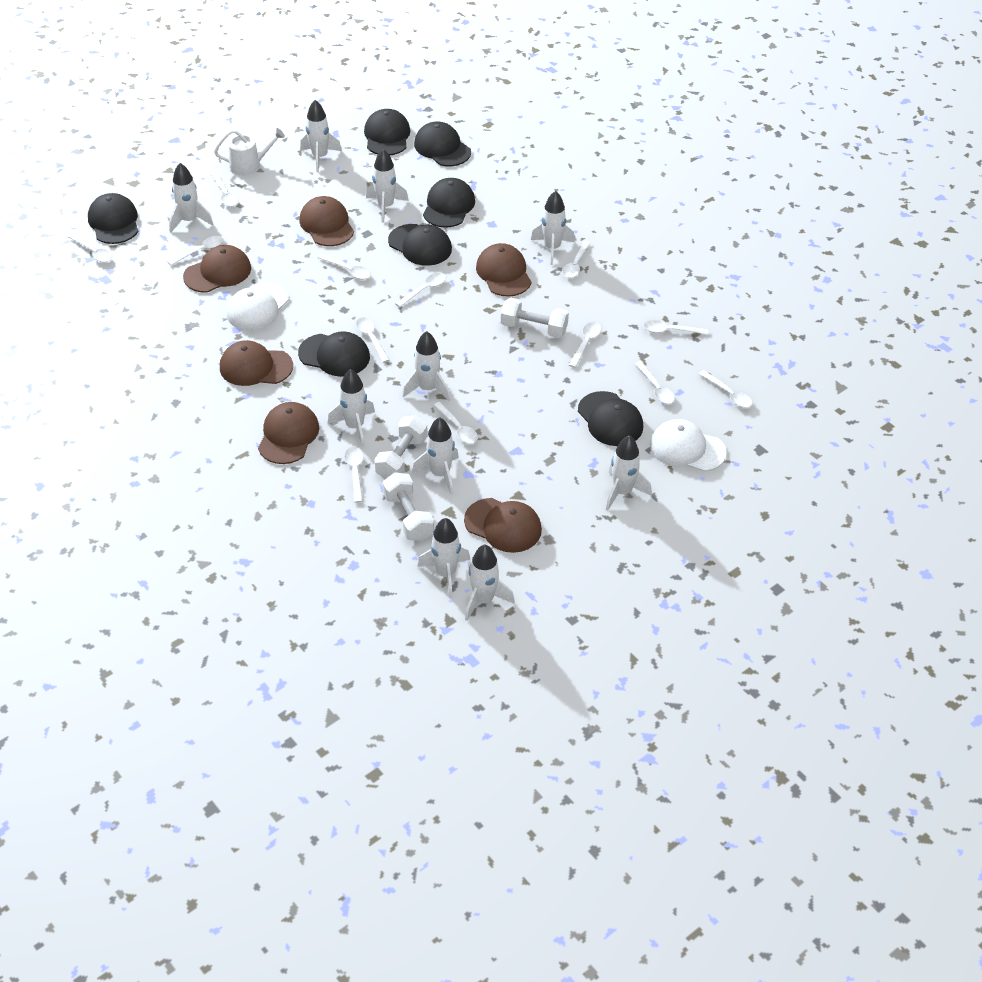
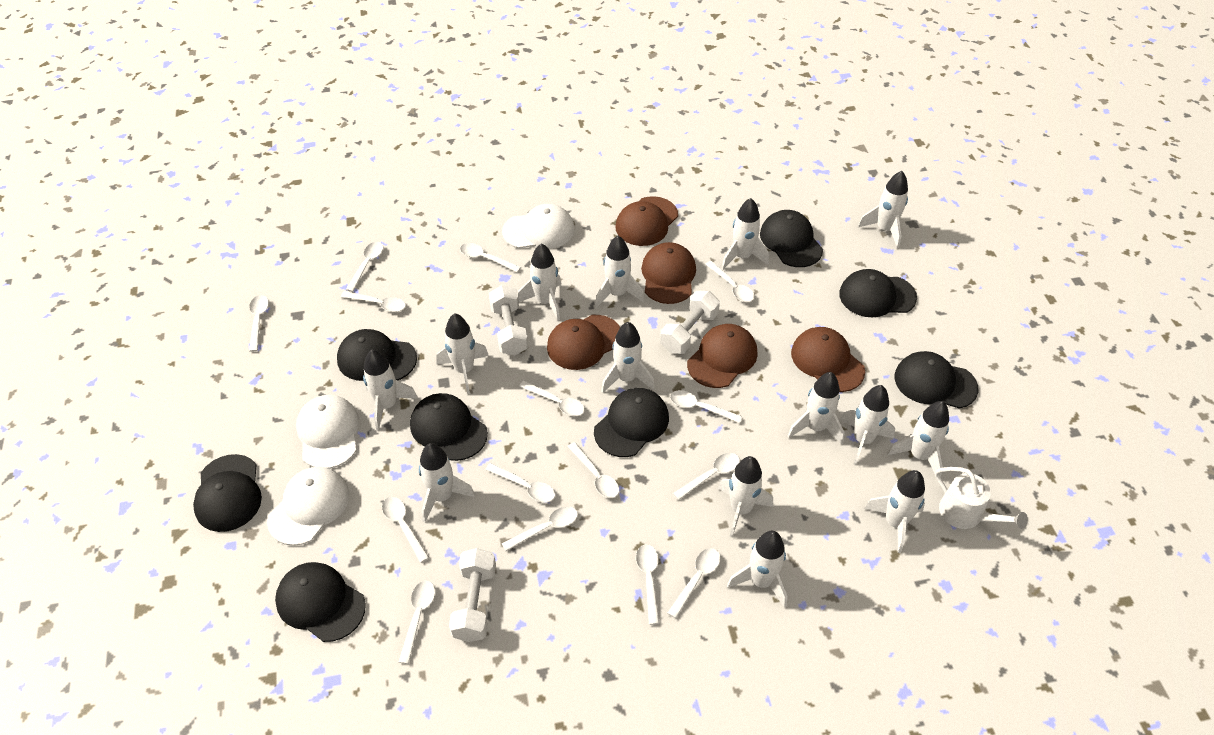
black cap: [88,193,139,244] [298,331,370,377] [364,109,410,155] [388,224,452,266] [414,122,471,166] [423,178,475,228] [578,391,643,446] = 7 -> [193,454,262,532] [275,562,366,642] [337,329,417,381] [410,393,488,461] [594,388,669,457] [760,210,823,267] [839,269,917,317] [895,351,979,409] = 8
brown cap: [183,245,251,293] [220,340,293,386] [258,402,319,464] [299,196,354,246] [464,498,542,553] [476,243,531,297] = 6 -> [547,315,620,370] [615,196,678,246] [641,242,696,304] [687,324,758,388] [791,327,865,392] = 5
white cap: [227,282,289,331] [650,419,727,472] = 2 -> [267,467,349,546] [296,395,359,469] [502,204,575,249] = 3
white rocket: [169,163,214,233] [300,100,342,172] [328,369,375,447] [366,149,409,223] [402,331,450,401] [412,417,459,495] [417,518,470,598] [465,544,515,621] [531,191,575,265] [606,435,652,511] = 10 -> [363,349,418,431] [419,443,475,523] [436,313,489,394] [518,243,561,321] [595,236,644,308] [601,322,655,393] [718,456,773,537] [721,198,769,269] [727,531,787,608] [788,372,845,444] [840,385,895,465] [858,171,908,248] [864,470,925,553] [887,401,949,477] = 14
white spoon: [68,233,112,262] [167,236,224,266] [211,173,238,207] [318,254,371,279] [344,447,363,503] [356,317,389,363] [395,273,446,307] [433,402,478,444] [562,241,591,278] [569,322,601,368] [635,361,675,404] [643,320,708,335] [699,370,752,408] = 13 -> [249,295,269,352] [341,291,406,312] [346,242,383,292] [382,497,429,563] [399,581,435,664] [460,243,521,273] [485,463,555,503] [502,506,578,551] [519,381,585,416] [567,442,619,498] [636,544,660,625] [668,548,721,618] [670,390,743,423] [673,453,740,500] [705,261,755,302] = 15

